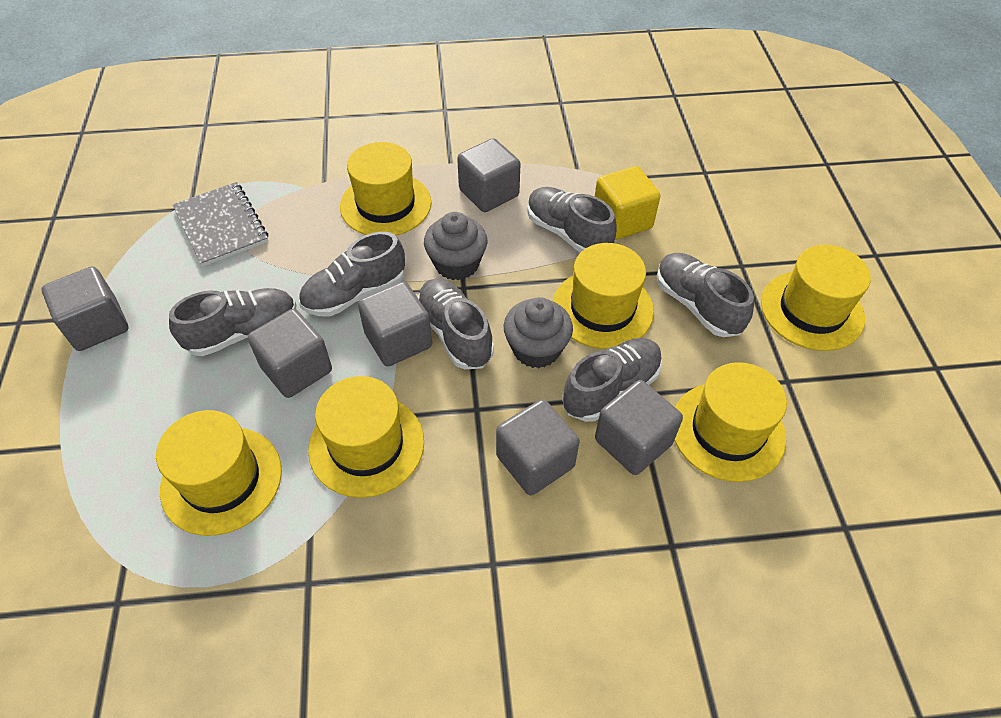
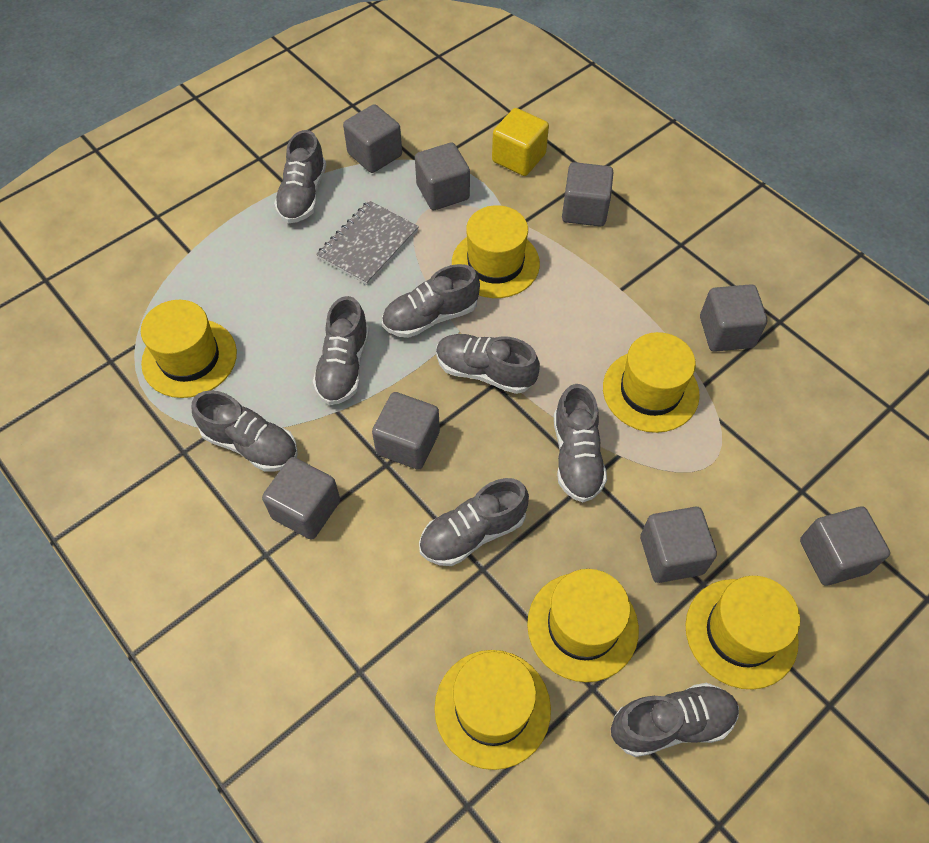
grey cube: [42,266,128,351] [248,309,332,398] [358,281,432,366] [457,138,521,212] [496,399,580,495] [595,380,683,475] = 6 -> [262,457,340,540] [343,104,402,173] [372,392,440,470] [415,143,470,210] [562,162,614,226] [640,507,717,583] [700,284,767,352] [800,506,890,586] = 8
grey cupcake: [424,212,487,280] [504,297,573,368] = 2 -> none = 0
grey shoe: [169,288,297,356] [299,232,405,317] [418,278,494,369] [527,187,617,253] [562,338,662,422] [657,253,754,337] = 6 -> [192,390,298,472] [274,130,326,223] [313,296,369,405] [382,264,480,338] [419,478,529,566] [436,334,540,394] [554,384,607,502] [611,683,739,757] = 8

